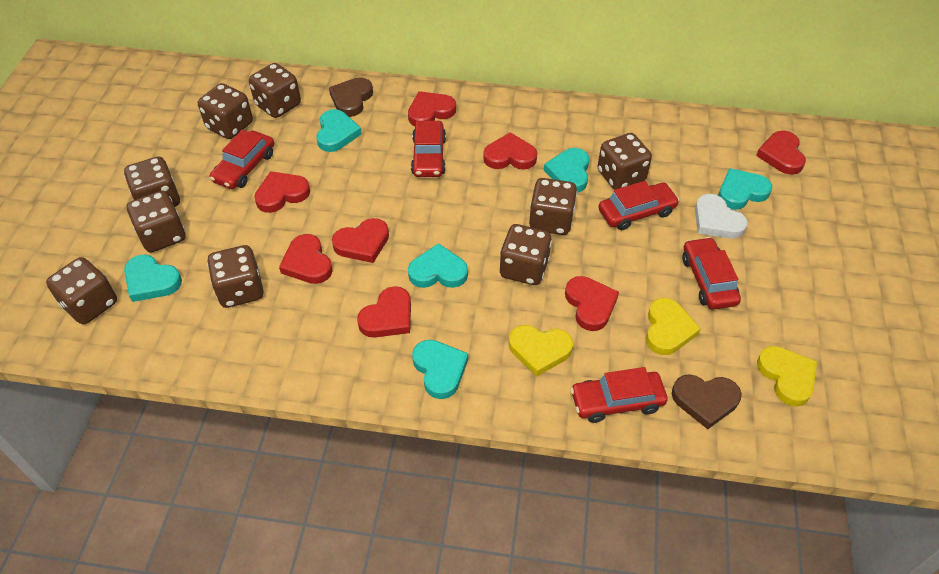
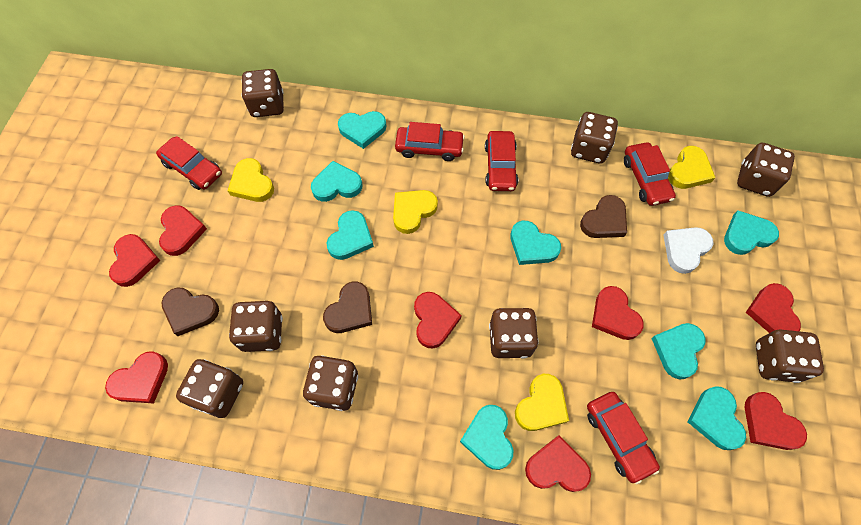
brown dice: [46,257,117,324] [124,156,180,207] [127,191,185,253] [198,83,253,139] [207,245,264,308] [249,63,301,118] [500,224,552,285] [529,178,577,235] [598,133,652,190] = 9 -> [176,359,243,418] [229,301,283,352] [241,69,284,117] [303,355,358,411] [489,308,539,359] [571,112,618,163] [737,143,795,197] [756,330,824,383] = 8
brown heart: [329,77,373,117] [672,374,742,429] = 2 -> [161,287,219,336] [323,282,372,333] [580,195,627,238] = 3
turquoise heart: [124,255,182,302] [316,109,362,152] [408,243,468,288] [412,340,468,399] [544,148,590,193] [718,168,772,210] = 6 -> [311,161,362,202] [326,210,374,260] [338,111,386,149] [460,405,513,470] [510,221,561,265] [651,323,706,380] [687,386,746,450] [724,211,779,255] = 8
yellow heart: [509,325,573,376] [646,298,701,355] [757,346,817,406] = 3 -> [228,158,274,202] [393,190,438,234] [515,374,569,431] [668,146,716,189] = 4

